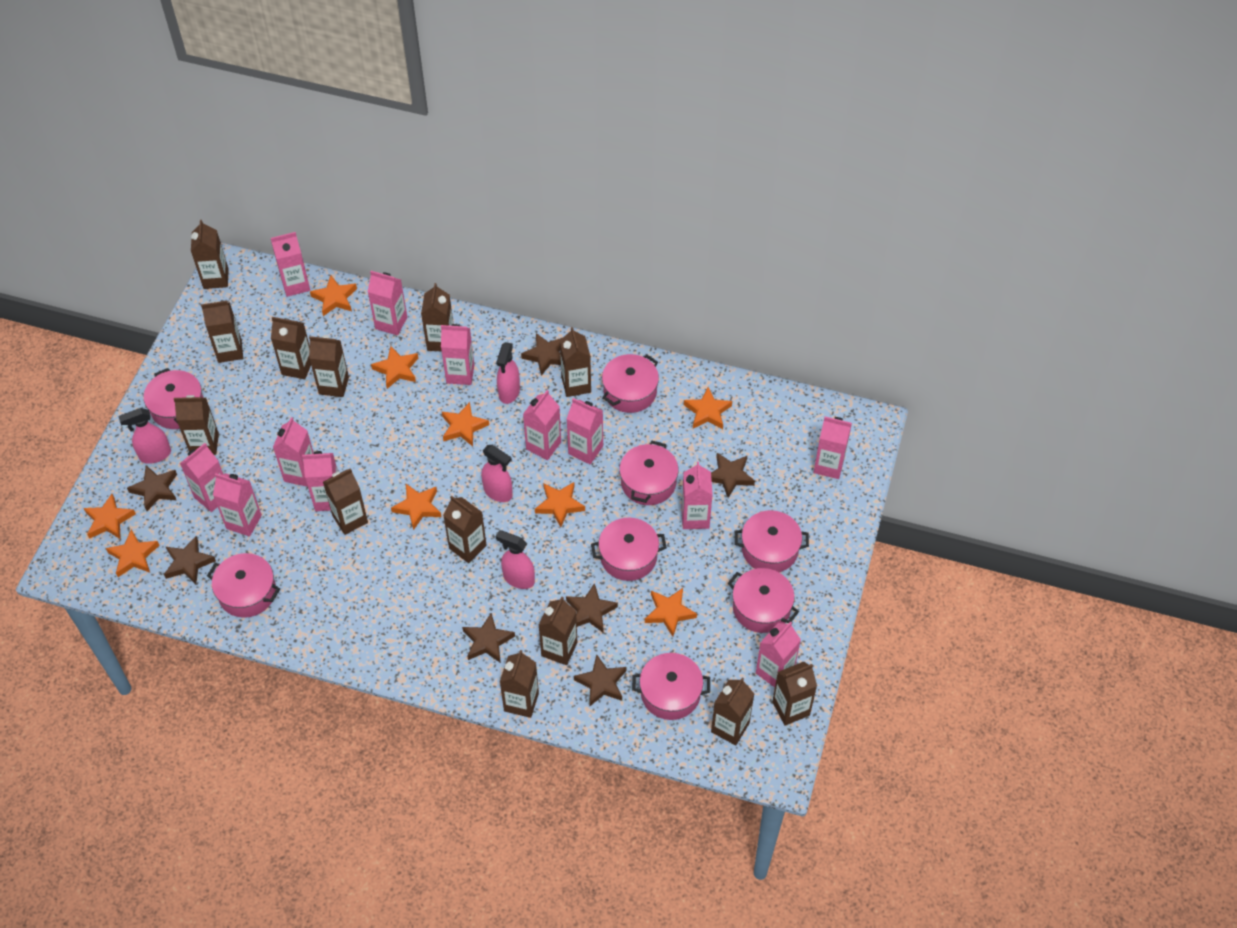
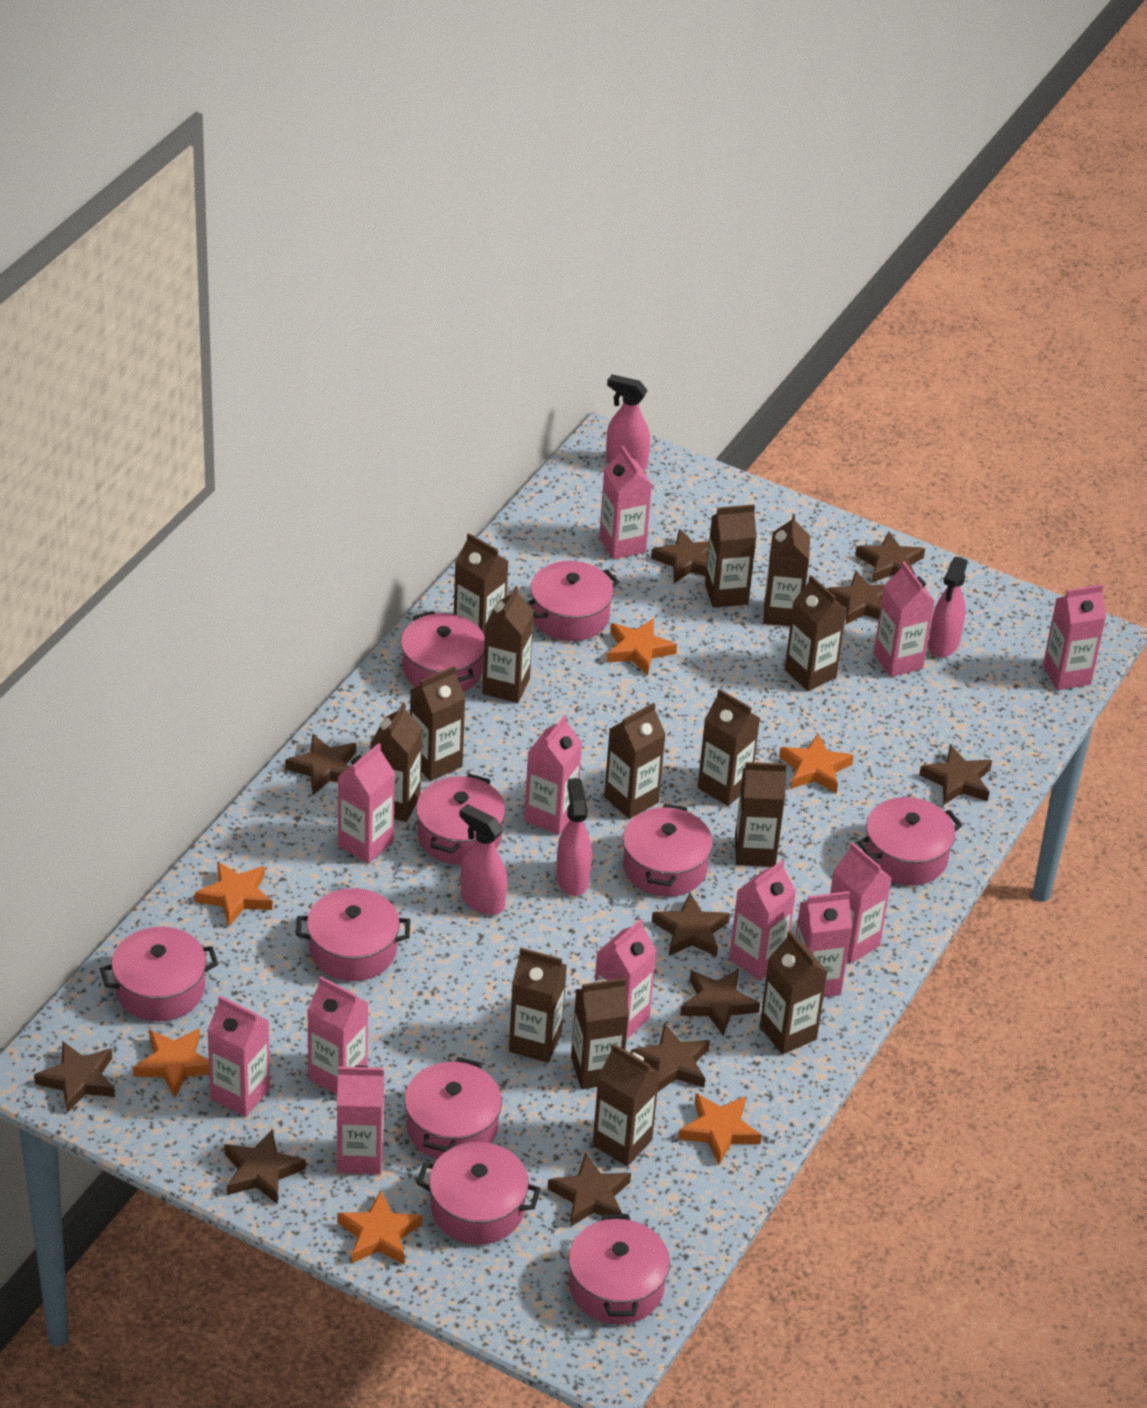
brown carton: [174,395,219,455] [191,220,229,289] [201,301,243,363] [271,317,311,379] [309,336,349,397] [323,468,368,535] [421,283,454,351] [443,496,487,563] [500,650,539,718] [538,597,577,665] [560,327,591,397] [711,678,754,745] [772,662,817,726] = 13 -> [370,702,422,822] [410,666,466,781] [454,533,508,636] [482,586,534,703] [509,948,567,1063] [571,978,629,1089] [592,1043,660,1166] [604,703,666,819] [698,689,760,806] [705,504,757,608] [735,762,787,867] [760,931,827,1054] [763,514,810,626] [785,575,846,691] = 14
brown star: [127,466,177,511] [164,536,216,584] [462,613,515,663] [521,333,562,376] [566,583,618,633] [574,654,626,706] [711,453,755,498] = 7 -> [34,1041,115,1113] [224,1129,306,1204] [285,734,356,795] [547,1152,631,1227] [631,1023,710,1092] [651,529,709,583] [652,893,730,957] [680,969,760,1036] [827,570,885,624] [855,532,925,583] [919,745,992,805] = 11
orange star: [84,494,136,539] [106,529,160,577] [310,275,357,316] [371,346,418,389] [391,484,442,530] [442,402,489,447] [535,482,585,527] [645,588,697,637] [684,387,732,429] = 9 -> [133,1028,209,1098] [195,861,272,926] [337,1190,423,1265] [607,618,677,676] [678,1093,762,1165] [779,733,854,794] = 6
pink pot: [144,368,204,429] [207,553,280,618] [591,518,667,581] [602,354,659,413] [619,441,679,505] [632,653,710,720] [728,568,799,633] [735,510,809,572] = 8 -> [100,927,218,1021] [296,888,410,981] [401,611,485,692] [404,1057,502,1159] [416,774,506,865] [417,1142,541,1245] [527,561,619,641] [568,1214,670,1324] [623,804,713,897] [857,797,962,886] = 10

